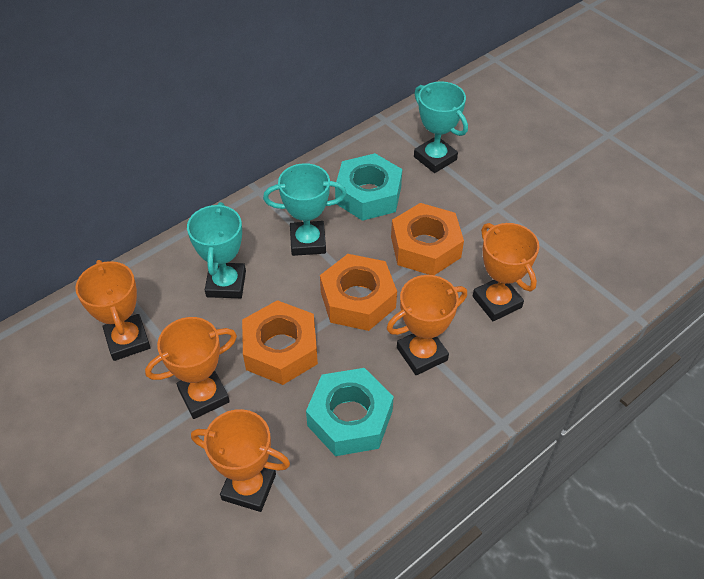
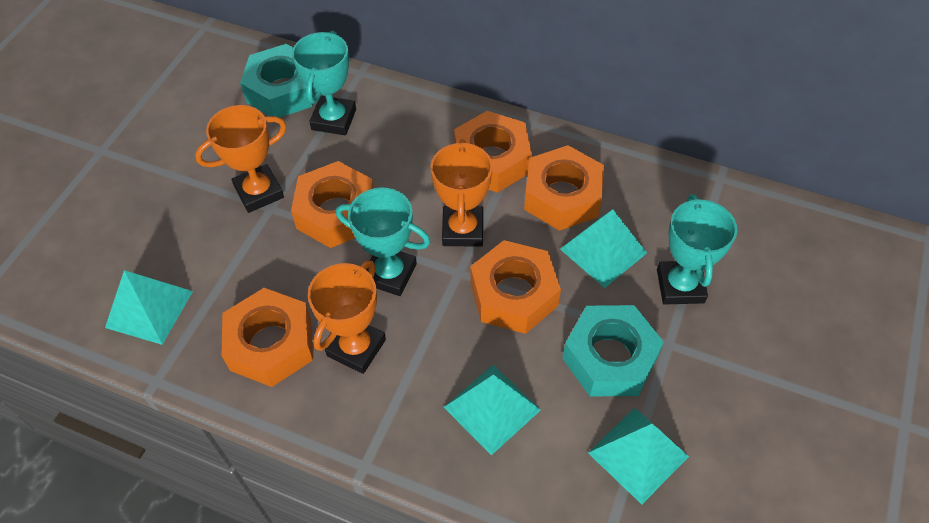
orange nut: [242,300,318,385] [320,254,397,331] [391,203,464,275] = 3 -> [222,288,313,387] [291,161,374,248] [454,111,532,193] [470,240,561,334] [524,145,604,231] = 5
orange trophy: [75,260,151,361] [145,317,237,419] [191,409,290,512] [387,275,467,375] [473,223,539,321] = 5 -> [195,105,287,213] [308,261,386,374] [430,139,493,247] = 3
turquoise pyramid: none = 0 -> [105,270,193,345] [444,365,541,455] [560,210,647,288] [588,408,689,504] = 4

